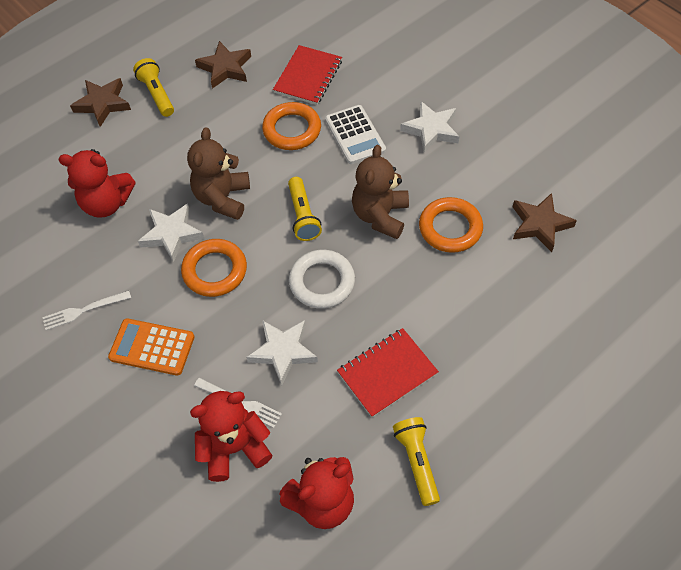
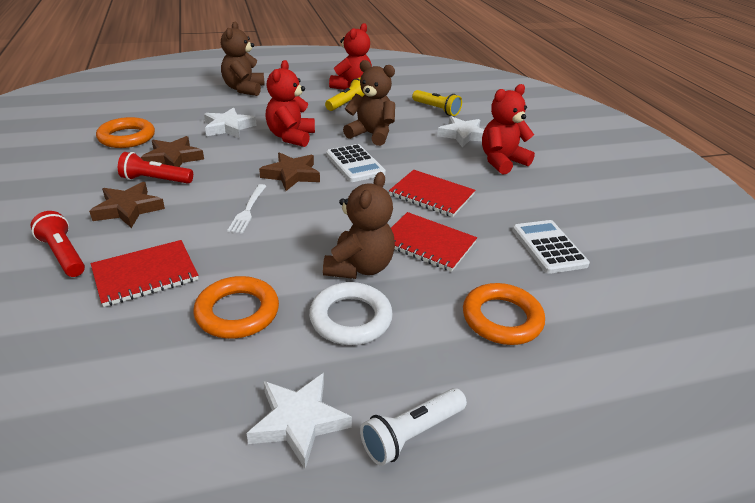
brown teddy bear: [187,127,250,220] [352,145,409,239] = 2 -> [221,21,265,96] [323,172,395,279] [343,60,395,146] = 3
orange calculator: [108,318,195,376] = 1 -> none = 0
red flashlight: none = 0 -> [31,211,85,277] [118,152,193,184] = 2
red notebook: [273,45,342,105] [337,328,439,417] = 2 -> [91,240,198,307] [389,170,475,217] [391,212,477,272] = 3
white calculator: [325,105,386,164] = 1 -> [326,144,386,182] [512,220,590,274] = 2
white flashlight: none = 0 -> [360,388,467,466] = 1
white fork: [42,290,131,330] [194,378,282,428] = 2 -> [227,184,266,234] = 1
yellow flashlight: [133,58,174,117] [288,177,322,241] [393,417,440,506] = 3 -> [325,78,365,111] [412,90,462,116] = 2

